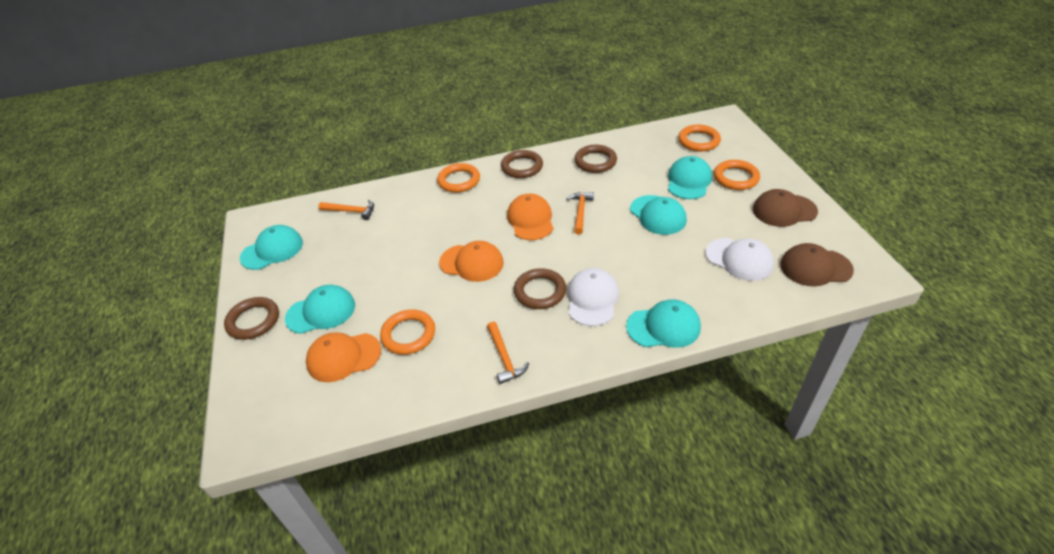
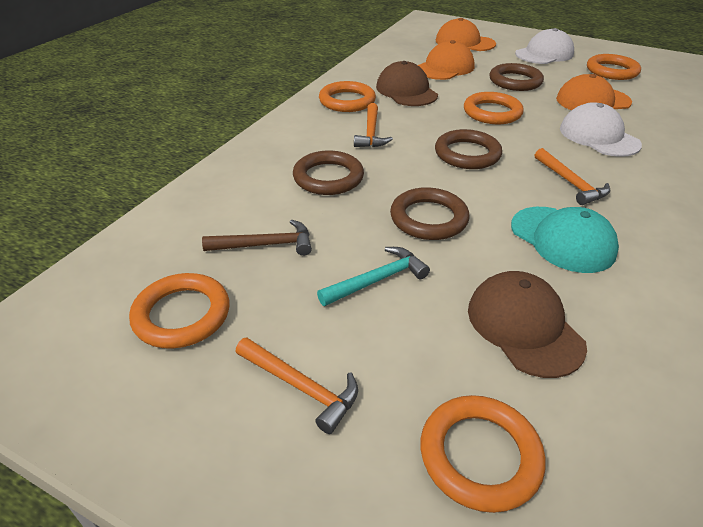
brown hammer: none = 0 -> [202,220,312,256] = 1
orange ring: [380,309,435,355] [437,163,480,192] [678,125,721,151] [714,160,760,190] = 4 -> [129,273,229,349] [319,81,376,112] [420,395,546,513] [464,92,524,124] [587,54,641,80] = 5
turquoise cap: [240,225,303,270] [285,285,355,334] [626,299,701,348] [630,195,687,235] [668,156,712,199] = 5 -> [511,207,619,273] = 1
turquoise hammer: none = 0 -> [317,247,430,306] = 1

